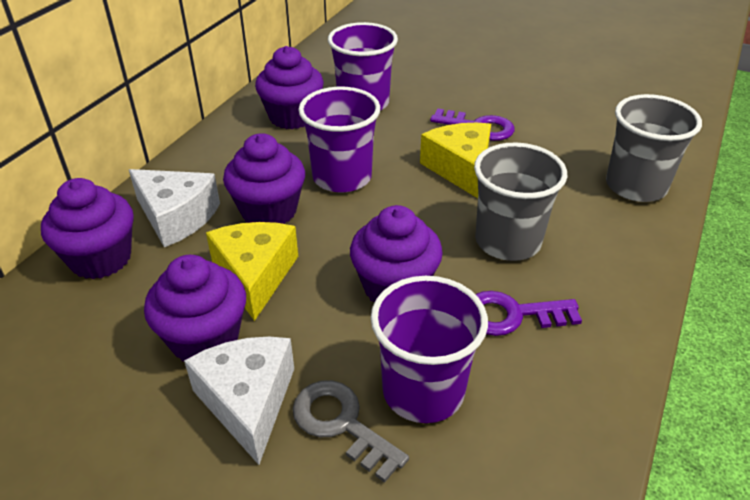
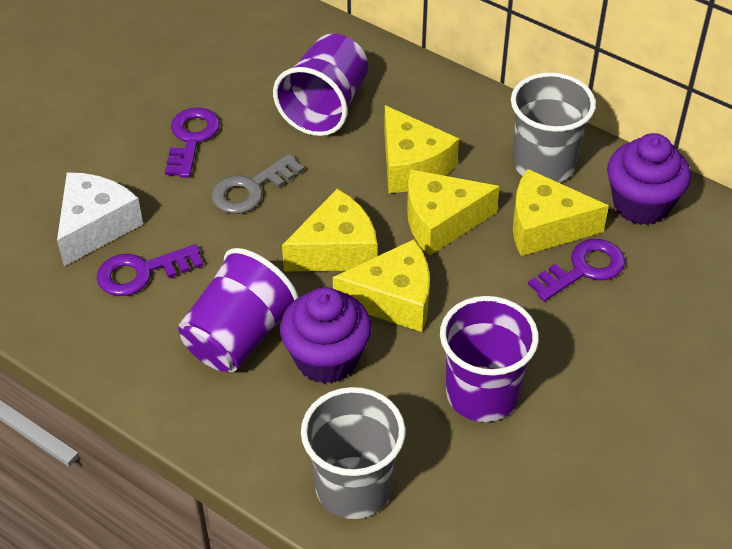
purple cupcake: [41,178,134,279] [144,255,246,362] [223,133,305,224] [255,46,324,129] [350,205,443,302] = 5 -> [280,287,371,384] [607,133,691,225] = 2
purple key: [430,108,515,141] [475,291,582,336] = 2 -> [97,244,203,296] [165,107,220,178] [528,239,625,301] = 3
white cheese: [129,169,220,247] [184,337,294,465] = 2 -> [57,172,143,266] = 1
yellow cheese: [206,222,298,321] [420,123,491,198] = 2 -> [282,189,377,271] [333,239,430,332] [384,105,459,193] [407,169,500,256] [513,169,609,256] = 5

